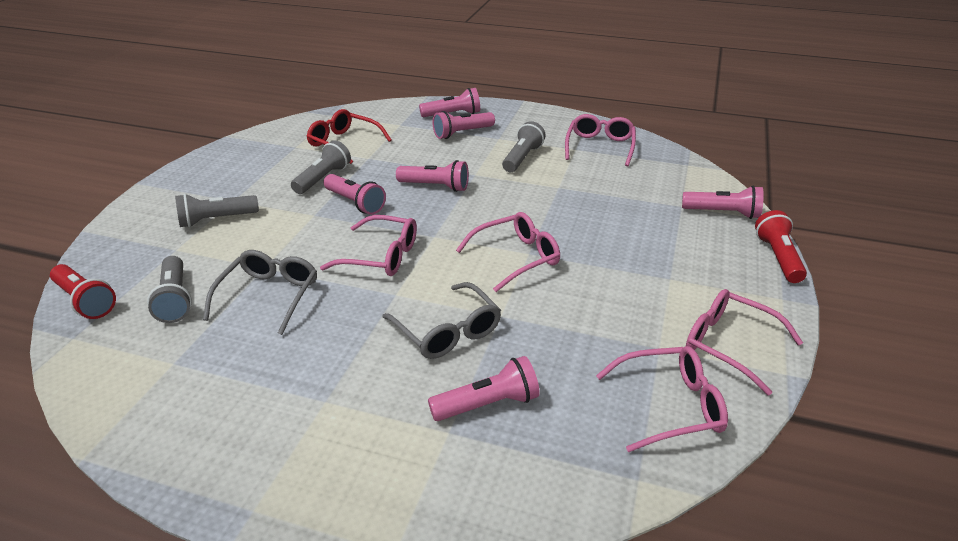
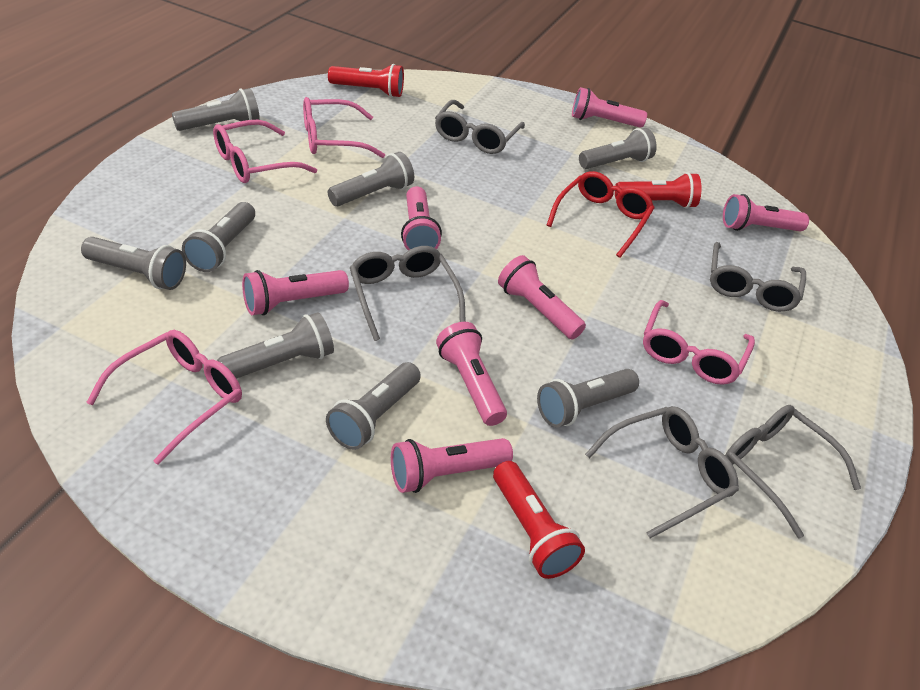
grey flashlight: [147,256,192,323] [175,194,259,228] [291,140,351,194] [502,121,546,172] = 4 -> [81,237,186,290] [172,88,260,131] [182,202,255,272] [217,312,334,379] [326,362,421,450] [328,152,414,206] [537,369,639,428] [579,128,657,169] = 8
grey glasses: [203,250,317,335] [382,282,501,359] = 2 -> [350,246,466,341] [435,100,525,154] [585,406,739,538] [710,242,806,312] [725,405,861,538] = 5
pink flashlight: [324,174,386,215] [396,160,469,192] [419,88,480,117] [428,356,540,421] [433,111,495,139] [682,186,764,219] = 6 -> [242,270,349,315] [391,438,513,493] [401,186,442,250] [436,322,507,426] [498,255,586,339] [572,87,647,128] [723,194,809,231] = 7
pink glasses: [320,215,417,276] [456,212,560,292] [565,114,636,167] [596,346,728,452] [686,289,803,395] = 5 -> [86,330,242,465] [213,120,317,183] [303,97,385,158] [643,300,755,385] = 4
red flashlight: [50,264,116,319] [755,210,807,283] = 2 -> [328,64,404,98] [493,461,585,579] [615,172,702,209] = 3

